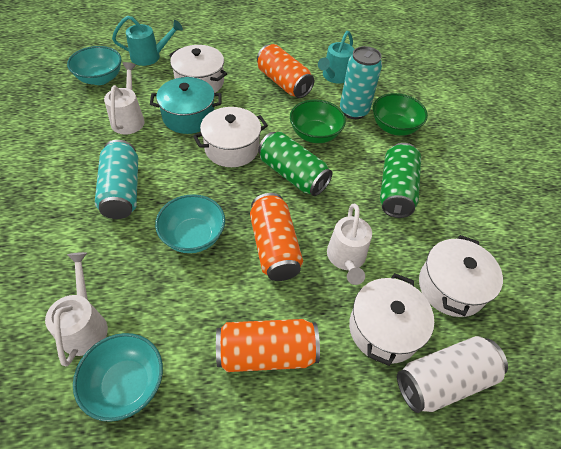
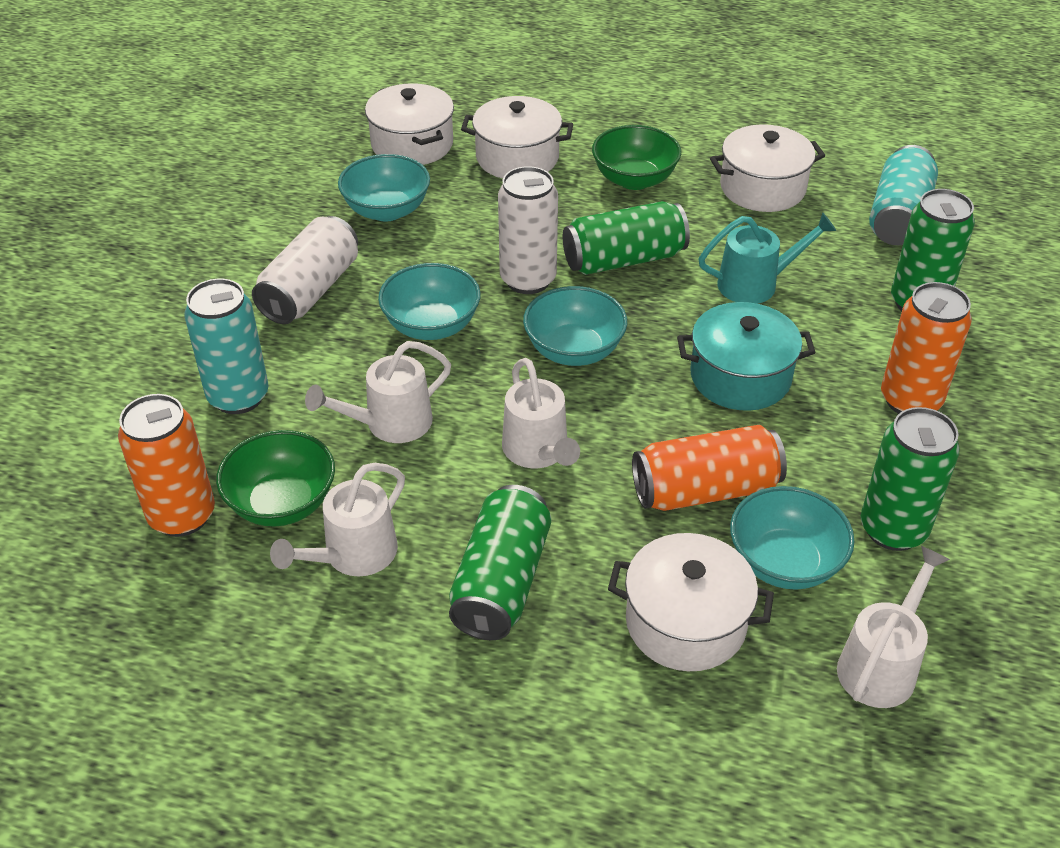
green can: [258,132,333,196] [380,143,421,218] = 2 -> [449,485,551,640] [563,201,690,275] [861,407,960,551] [891,189,975,311] = 4
turquoise bowl: [67,46,122,85] [73,333,163,422] [155,194,225,253] = 3 -> [338,154,430,221] [378,263,480,340] [523,286,627,366] [730,486,855,590] = 4
turquoise watering can: [112,16,183,66] [318,31,354,84] = 2 -> [698,212,836,304] = 1
white can: [397,336,508,413] = 1 -> [252,216,358,324] [498,166,558,294] = 2
white watering can: [45,252,108,366] [104,62,145,134] [327,204,372,285] = 3 -> [270,463,405,577] [305,341,451,443] [502,358,580,468] [837,546,950,708] = 4

